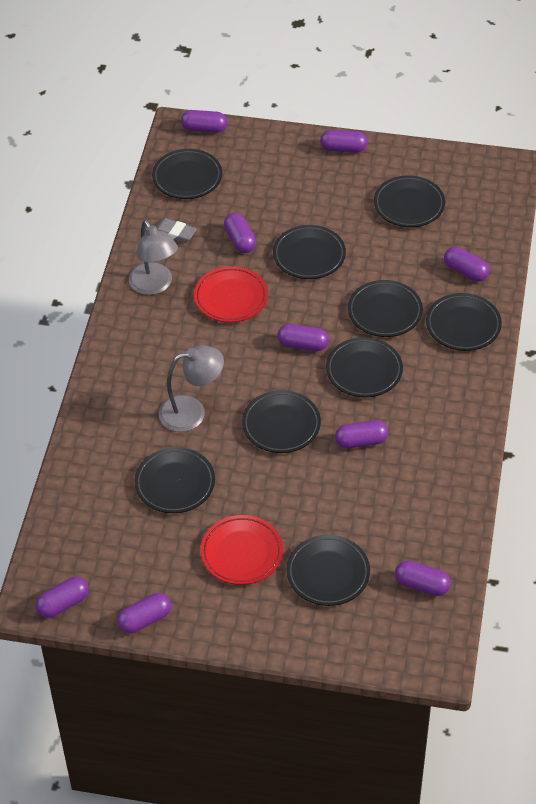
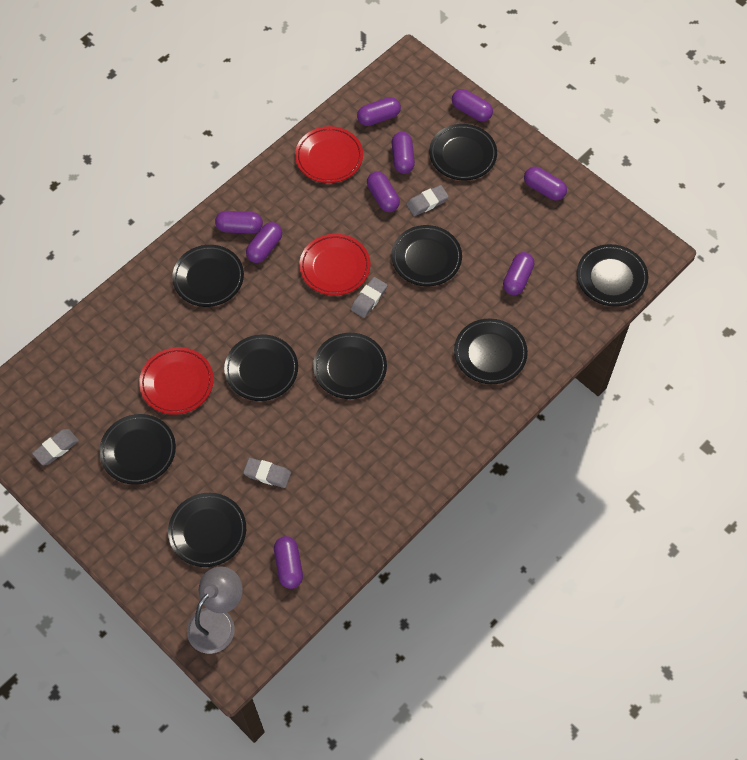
grey eraser: [156,218,197,243] = 1 -> [32,429,79,465] [243,458,291,488] [351,277,387,318] [406,185,449,216] = 4
grey lamp: [129,220,178,295] [159,345,224,432] = 2 -> [187,566,243,654] = 1
red plate: [194,266,268,323] [200,515,283,585] = 2 -> [139,347,214,415] [295,126,363,183] [299,234,370,296] = 3

